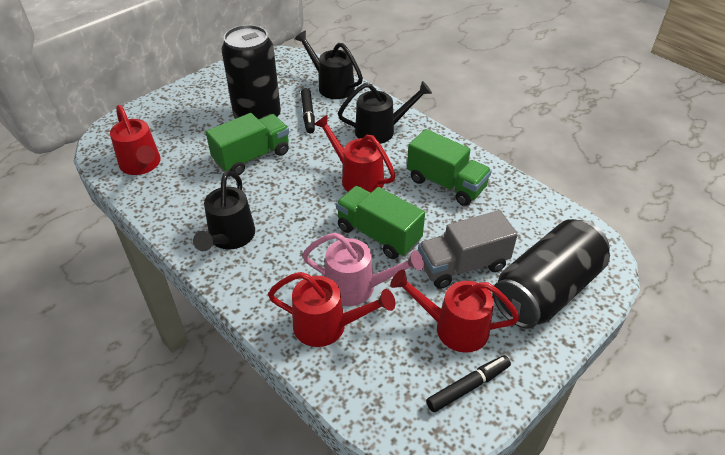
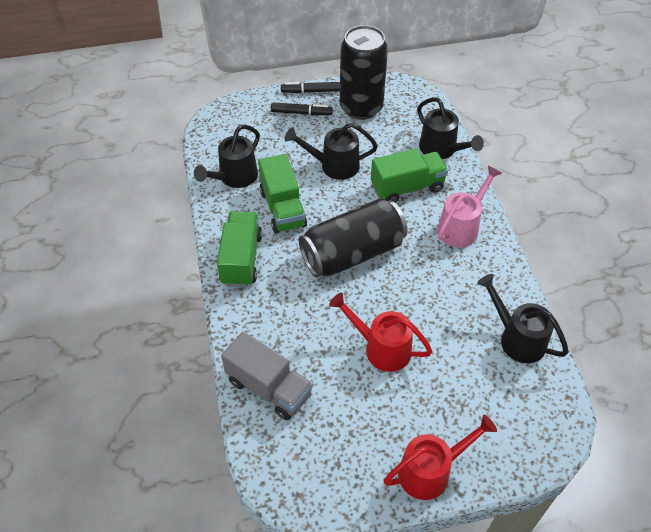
black watering can: [193,171,255,251] [294,30,363,99] [338,81,432,144] = 3 -> [194,124,260,188] [285,123,378,180] [417,97,484,159] [477,274,569,363] = 4
red watering can: [110,105,161,175] [268,272,395,347] [314,115,396,193] [390,269,520,353] = 4 -> [329,292,433,372] [384,415,497,500] = 2

